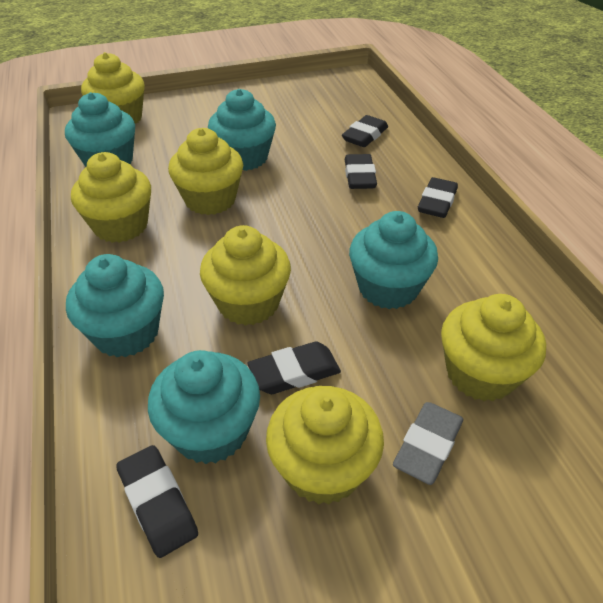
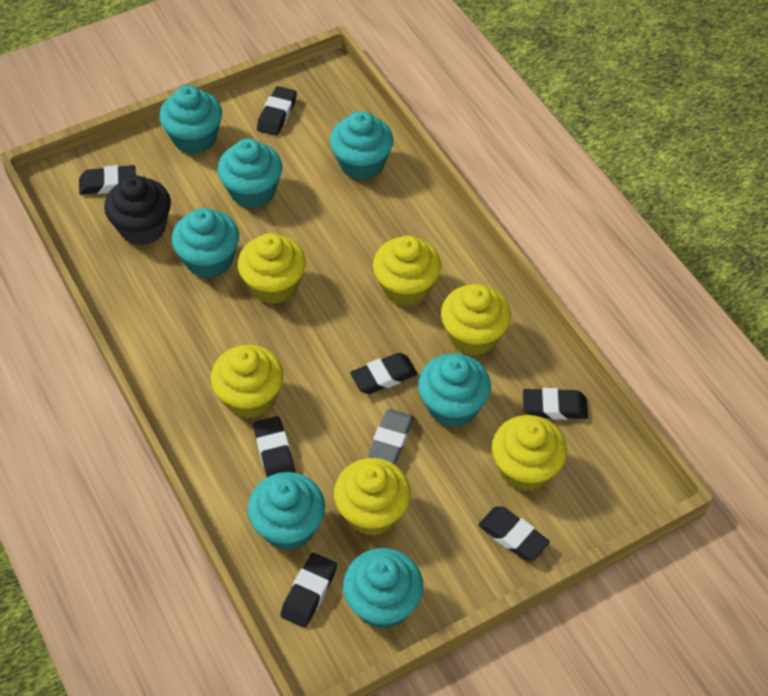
black cupcake: none = 0 -> [104,175,171,245] = 1
black eraser: [116,445,198,558] [248,341,341,394] [342,115,388,147] [345,154,377,189] [418,177,458,218] = 5 -> [79,165,136,195] [253,416,296,477] [257,86,297,136] [280,553,337,628] [350,353,418,394] [478,507,550,561] [523,388,588,420] = 7
turquoise cupcake: [65,92,135,167] [66,254,164,357] [148,350,260,464] [208,89,276,171] [349,211,438,309] = 5 -> [159,85,222,154] [172,208,239,279] [217,139,282,208] [248,472,325,550] [330,111,394,180] [343,548,423,629] [418,353,491,428] = 7

